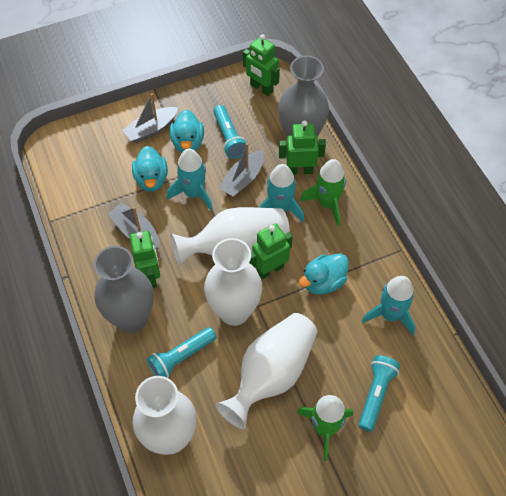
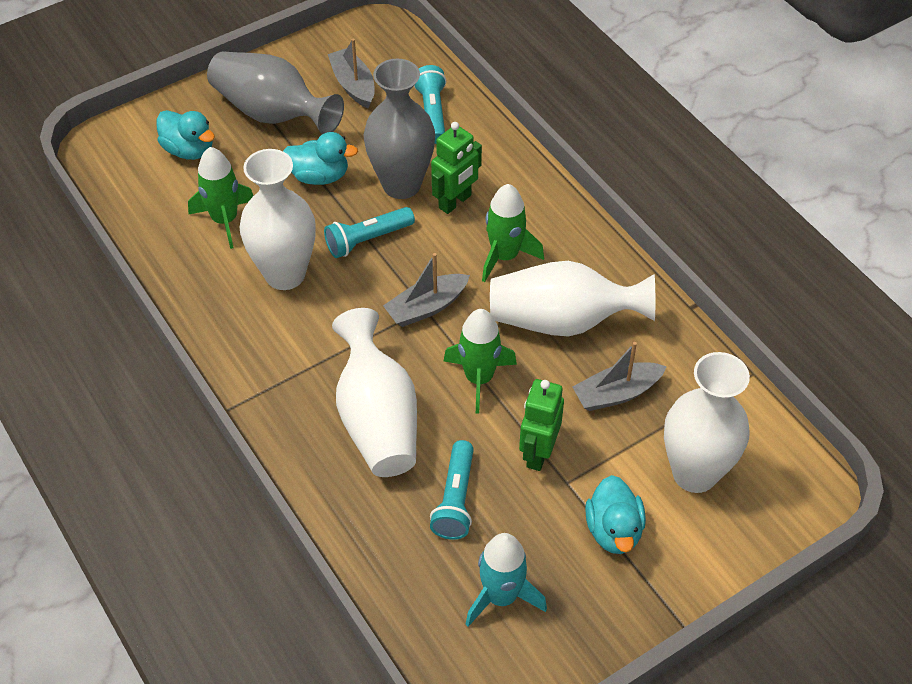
green robot: [130,231,160,288] [243,34,280,96] [249,223,293,280] [279,120,326,175] = 4 -> [431,122,482,214] [519,379,564,471] = 2
green rocket: [297,395,353,461] [300,159,346,226] = 2 -> [188,147,253,249] [444,309,517,414] [482,184,544,282] = 3
turquoise rocket: [167,148,213,211] [258,164,304,222] [362,276,416,336] = 3 -> [466,533,547,627] = 1

